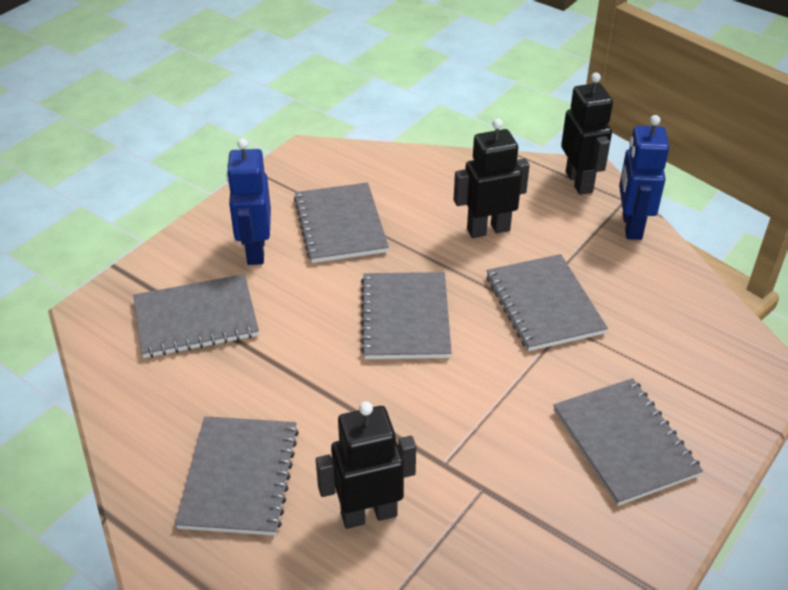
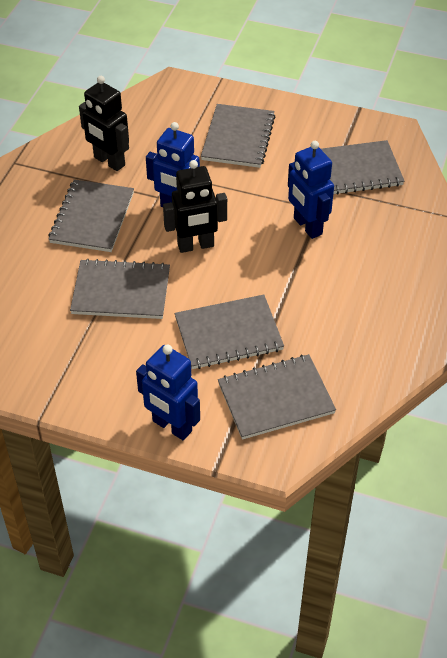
black robot: [316,401,416,529] [454,118,530,238] [561,73,613,195] = 3 -> [79,76,129,171] [163,160,227,253] = 2
blue robot: [226,139,271,265] [619,115,669,240] = 2 -> [136,345,200,440] [146,122,200,207] [288,141,334,239] = 3

